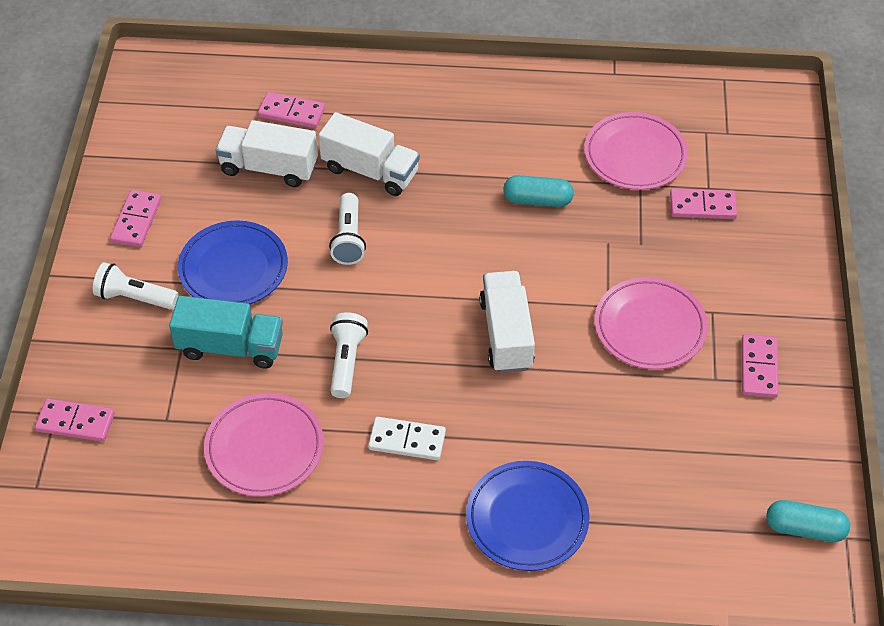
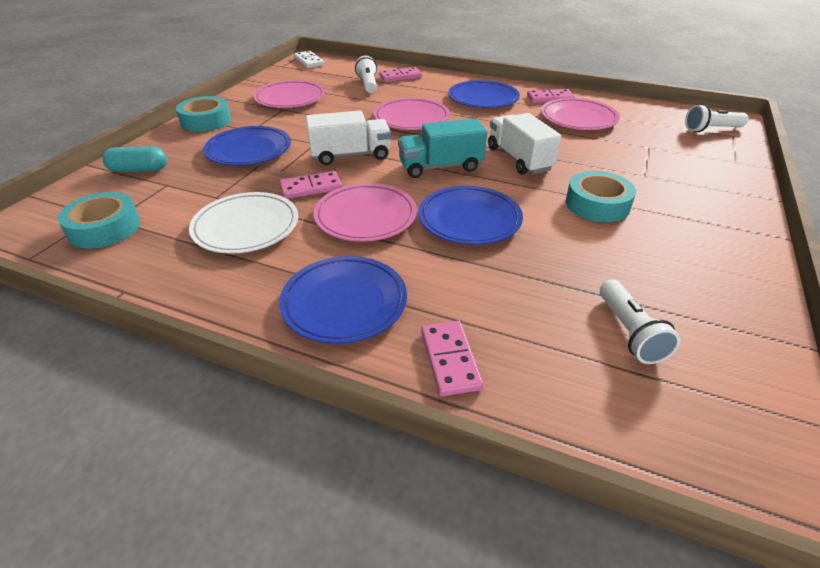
blue plate: [178,221,288,304] [466,461,590,571] = 2 -> [203,126,291,166] [279,256,407,344] [418,186,523,245] [448,80,520,108] = 4
pink domino: [35,399,115,442] [110,190,161,247] [258,92,325,128] [670,189,737,219] [742,334,779,398] = 5 -> [280,171,342,199] [379,67,422,82] [421,321,484,396] [527,89,575,103] = 4
pink plate: [204,393,324,497] [584,112,688,190] [595,277,708,370] = 3 -> [253,80,325,108] [313,183,417,241] [374,98,450,130] [541,98,620,130] = 4
turquoise capsule: [503,175,574,207] [766,500,850,542] = 2 -> [102,146,167,172] = 1
turquoise tape: none = 0 -> [58,192,140,249] [176,96,231,132] [565,171,636,222] = 3
white plate: none = 0 -> [189,192,298,254] = 1
white truck: [215,120,318,187] [318,112,420,196] [479,271,535,373] = 3 -> [306,111,391,165] [488,113,562,175] = 2

